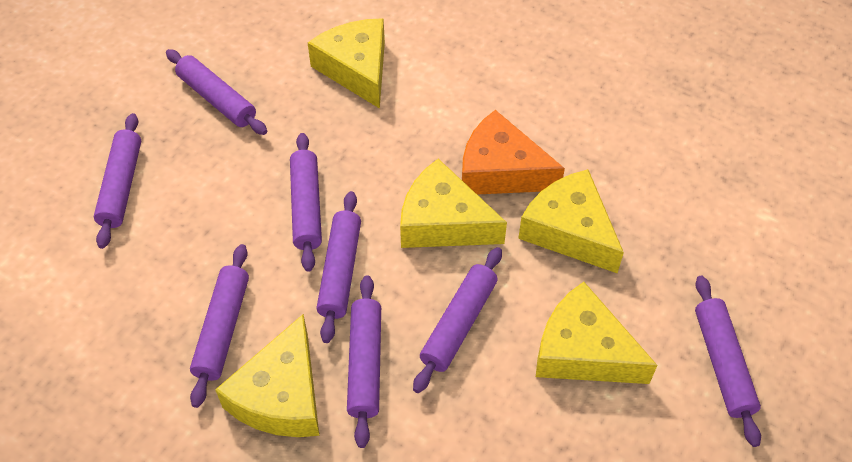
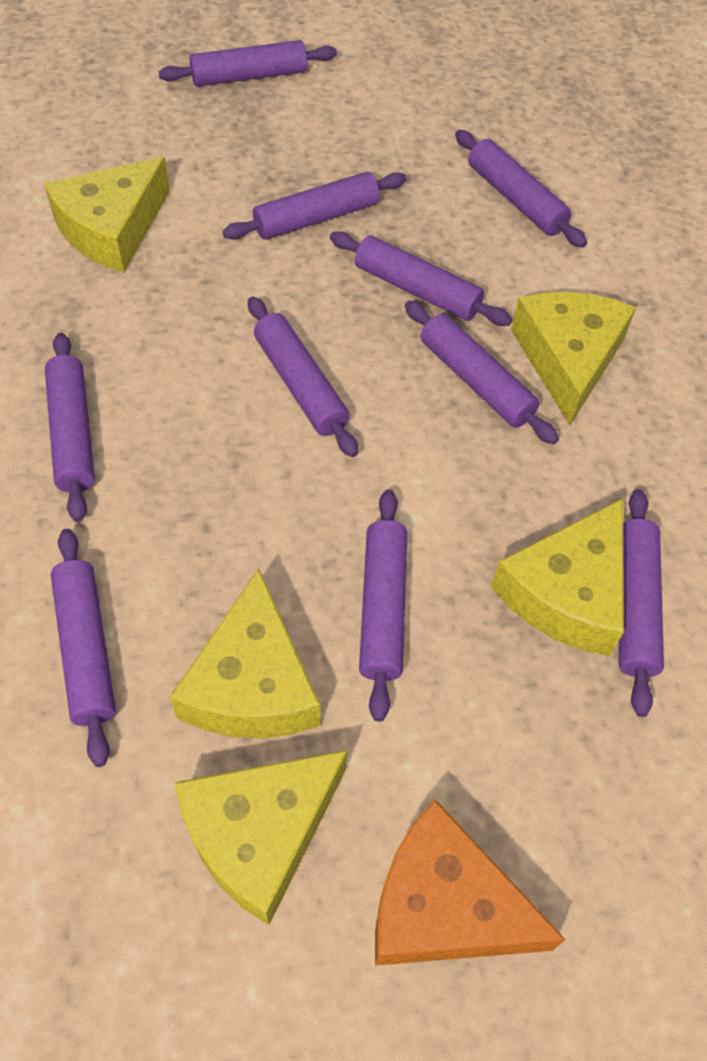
purple rolling pin: [94,113,141,249] [166,49,267,135] [190,244,249,408] [290,133,322,272] [316,191,361,343] [347,275,381,448] [413,247,502,393] [695,276,761,447] = 8 -> [45,333,95,522] [51,529,116,767] [159,40,337,87] [223,172,406,240] [248,296,358,457] [330,232,512,326] [359,490,407,722] [405,300,559,445] [455,130,587,248] [619,489,664,717] = 10

